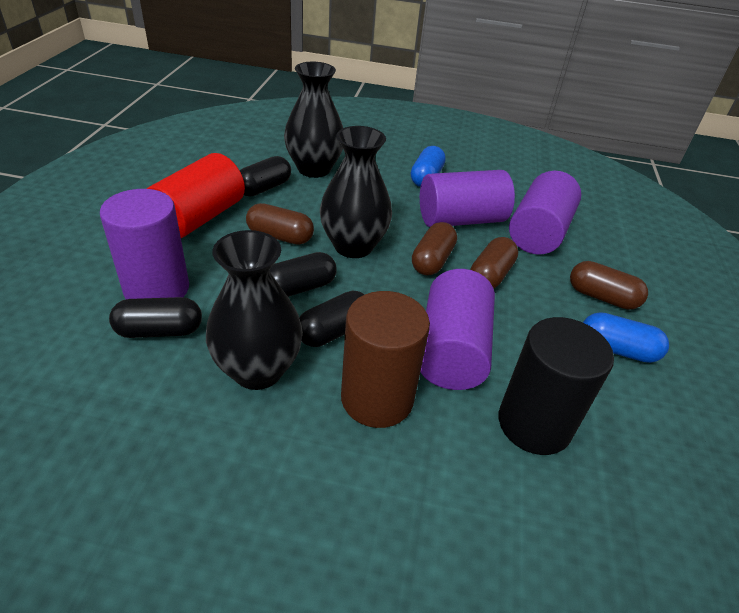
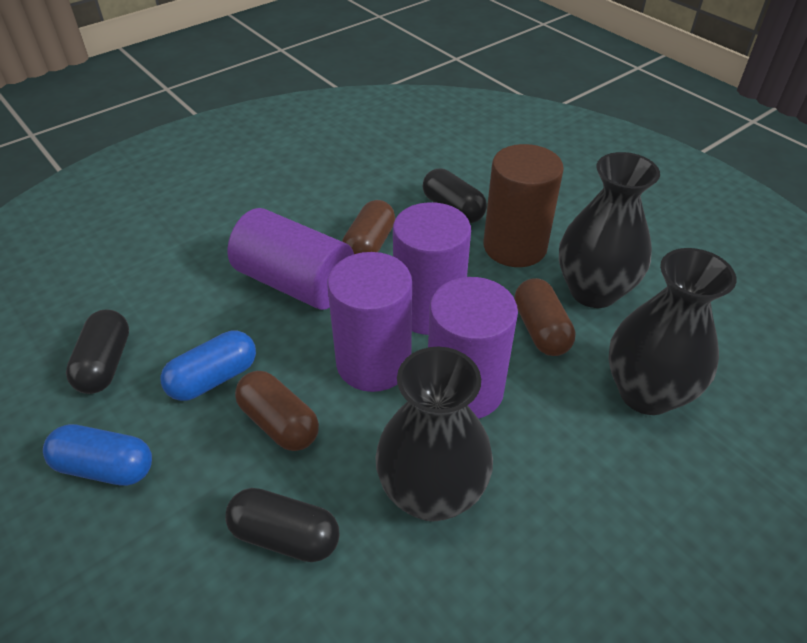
black capsule: [109,297,202,338] [239,156,291,197] [269,252,337,297] [299,291,365,347] = 4 -> [66,309,129,394] [225,488,340,562] [423,168,487,223] = 3
black cylinder: [498,317,614,455] = 1 -> none = 0
brown capsule: [246,203,314,245] [412,222,457,275] [470,237,518,289] [570,261,648,310] = 4 -> [235,371,319,451] [342,200,395,254] [514,278,576,356] = 3
red cylinder: [147,153,245,238] = 1 -> none = 0

